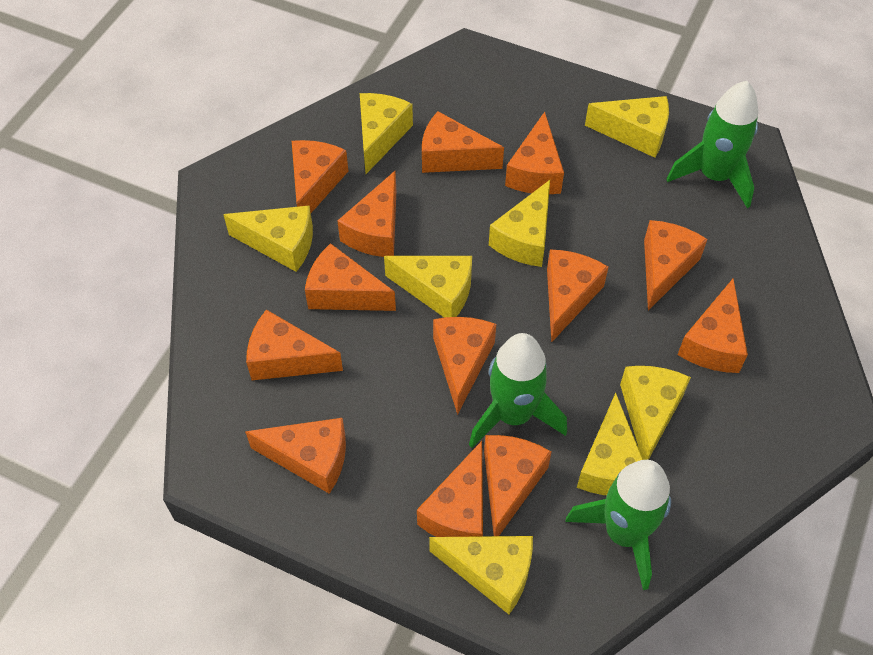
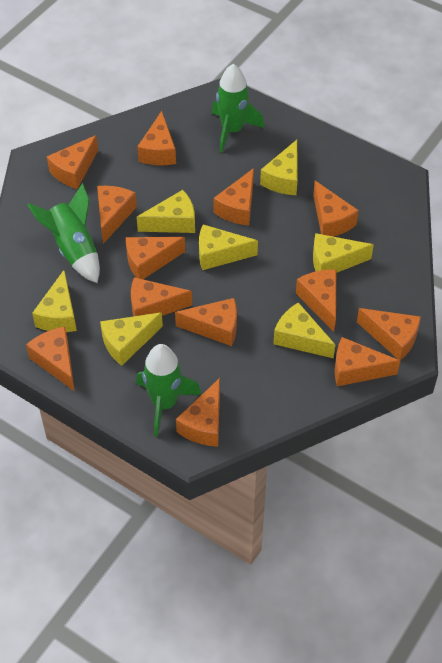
yellow cheese: [223,206,313,272] [360,93,413,174] [384,256,472,318] [429,536,533,614] [489,180,550,267] [577,393,643,495] [585,96,669,158] [620,366,691,460] = 8 -> [32,270,77,332] [100,312,163,366] [137,190,195,233] [199,224,258,270] [260,140,298,195] [273,302,335,358] [313,233,374,273] = 7

